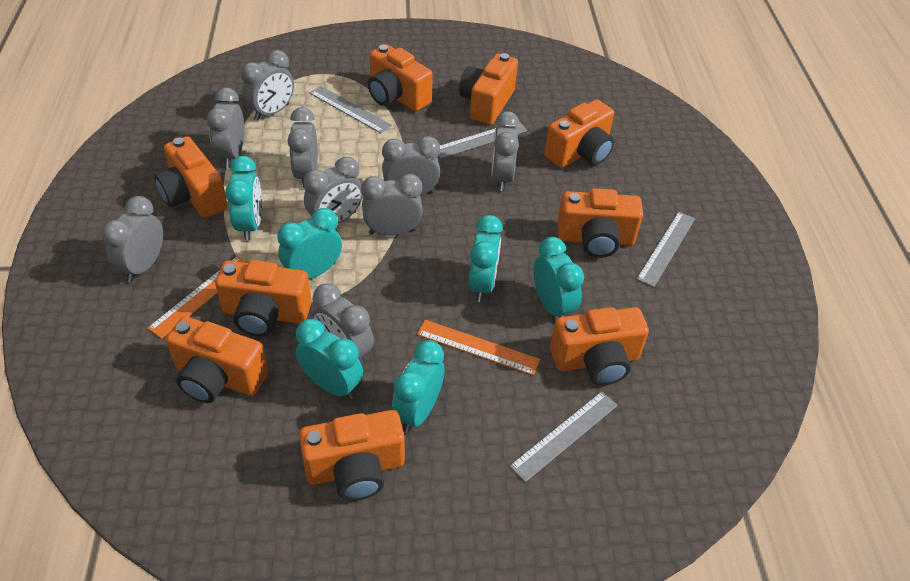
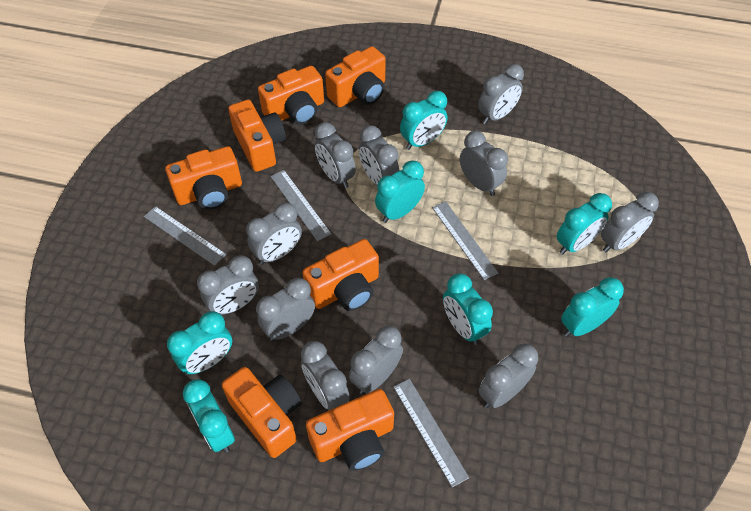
grey clock: [102,196,163,282] [207,88,244,167] [241,50,294,121] [288,107,317,188] [303,157,363,223] [312,284,374,366] [361,174,423,236] [382,136,440,196] [491,111,519,191] = 9 -> [197,255,259,315] [246,202,302,265] [256,278,315,341] [301,341,350,410] [315,122,356,189] [349,326,403,394] [359,125,400,185] [460,131,508,196] [478,64,524,124] [478,343,538,408] [601,192,659,253] = 11
orange camera: [154,136,228,218] [166,316,269,403] [215,260,312,336] [299,410,405,500] [368,44,433,111] [459,53,518,125] [544,99,614,168] [550,307,649,385] [557,188,643,258] = 9 -> [165,146,242,210] [222,367,302,458] [228,100,286,172] [258,66,324,125] [302,239,379,311] [306,389,394,471] [325,46,386,107] = 7
orange ruler: [147,256,248,339] [417,320,540,375] = 2 -> none = 0
turquoise clock: [225,156,262,241] [277,208,342,279] [296,319,363,399] [392,340,445,433] [468,215,503,302] [533,237,584,318] = 6 -> [167,311,232,375] [183,379,235,453] [375,161,425,223] [400,91,448,150] [443,274,493,345] [557,193,612,255] [561,277,624,337] = 7

